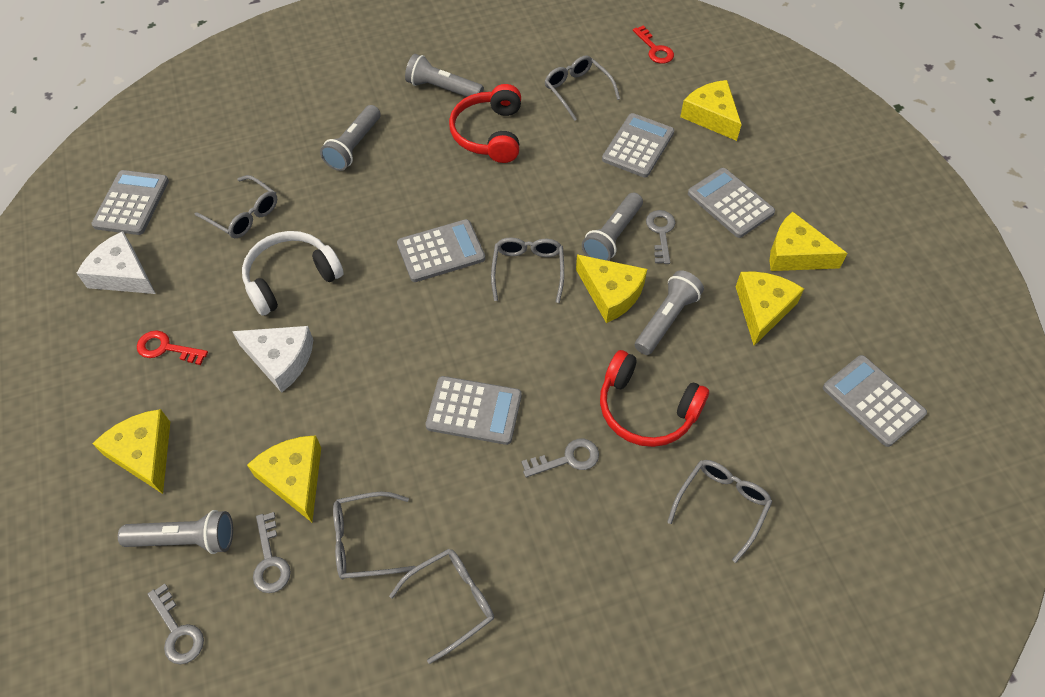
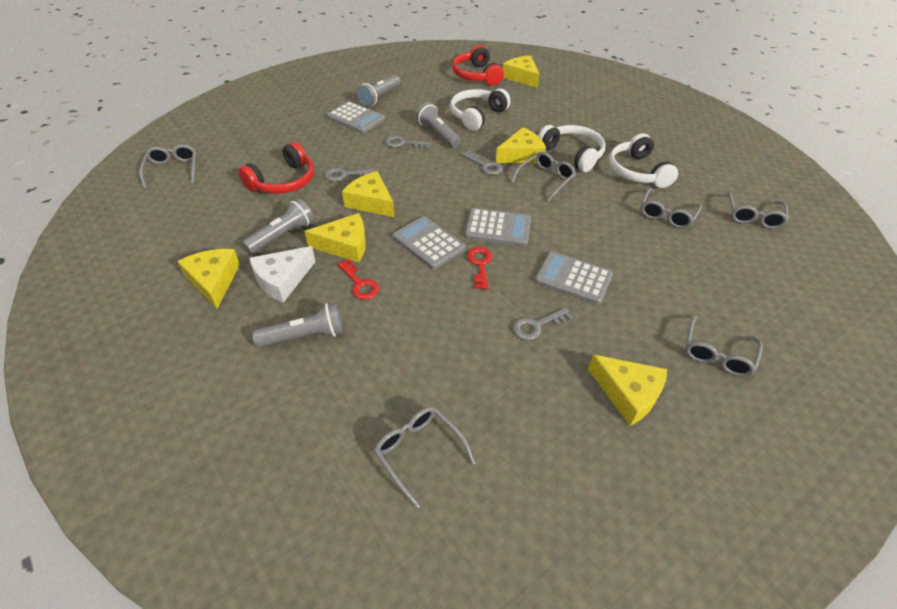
grey calculator: [91,170,169,235] [397,219,485,282] [425,376,522,445] [602,113,674,178] [688,168,775,238] [823,355,927,447] = 6 -> [327,101,385,133] [392,216,466,269] [465,208,531,246] [535,251,613,305] = 4
grey flashlight: [118,510,233,554] [320,105,381,171] [405,54,484,97] [582,193,643,261] [635,270,704,355] = 5 -> [242,198,314,254] [252,303,344,347] [357,75,400,107] [416,102,461,148] = 4
white cheese: [76,231,156,294] [232,326,313,393] = 2 -> [249,246,316,303] = 1
white headphones: [242,231,344,316] = 1 -> [450,88,511,131] [538,125,605,172] [609,133,678,188] = 3

